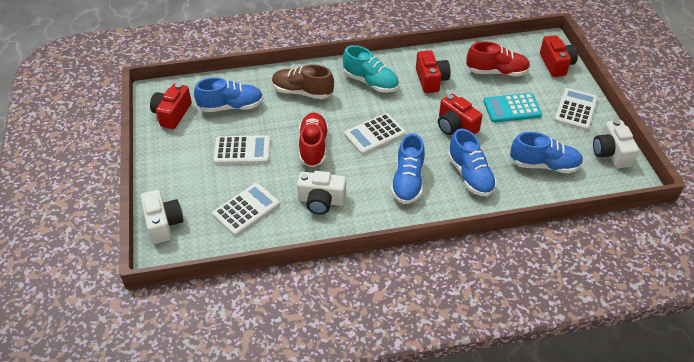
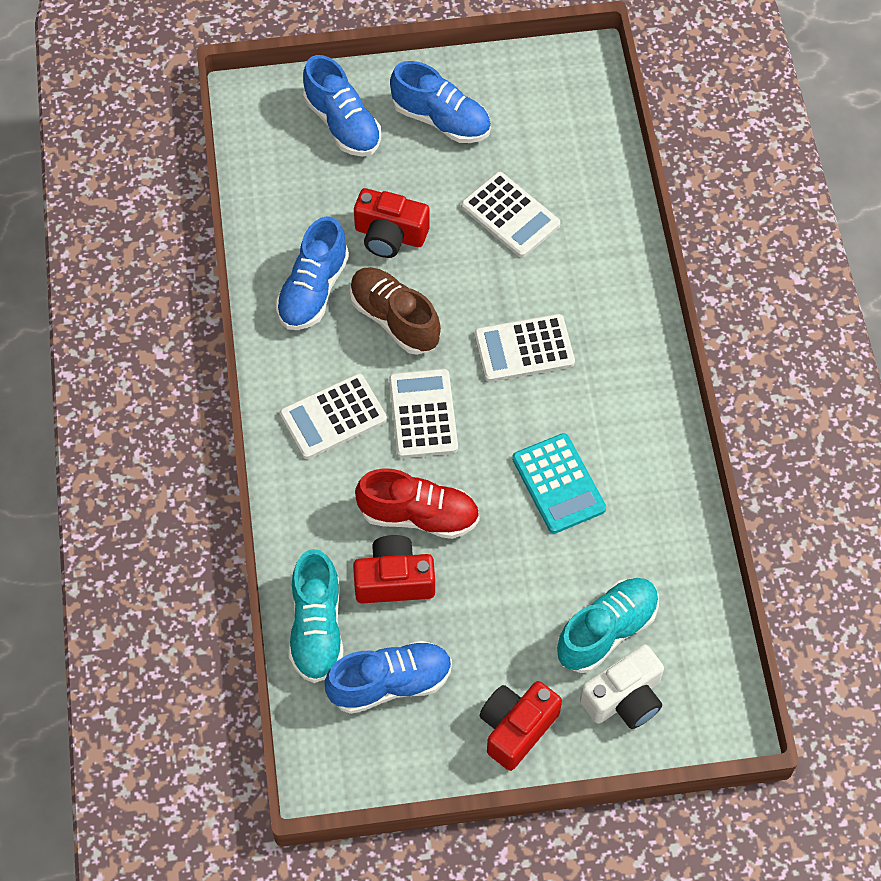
red camera: [150,83,192,129] [416,50,451,93] [438,94,483,135] [540,35,578,77] = 4 -> [353,535,435,604] [354,188,430,258] [480,681,562,771] = 3
red shoe: [299,112,328,167] [466,41,530,76] = 2 -> [355,468,480,539] = 1
turquoise shoe: [343,45,399,93] = 1 -> [289,549,343,683] [556,578,659,673] = 2
white camera: [140,190,183,244] [297,171,346,215] [593,119,639,168] = 3 -> [580,644,664,729] = 1

